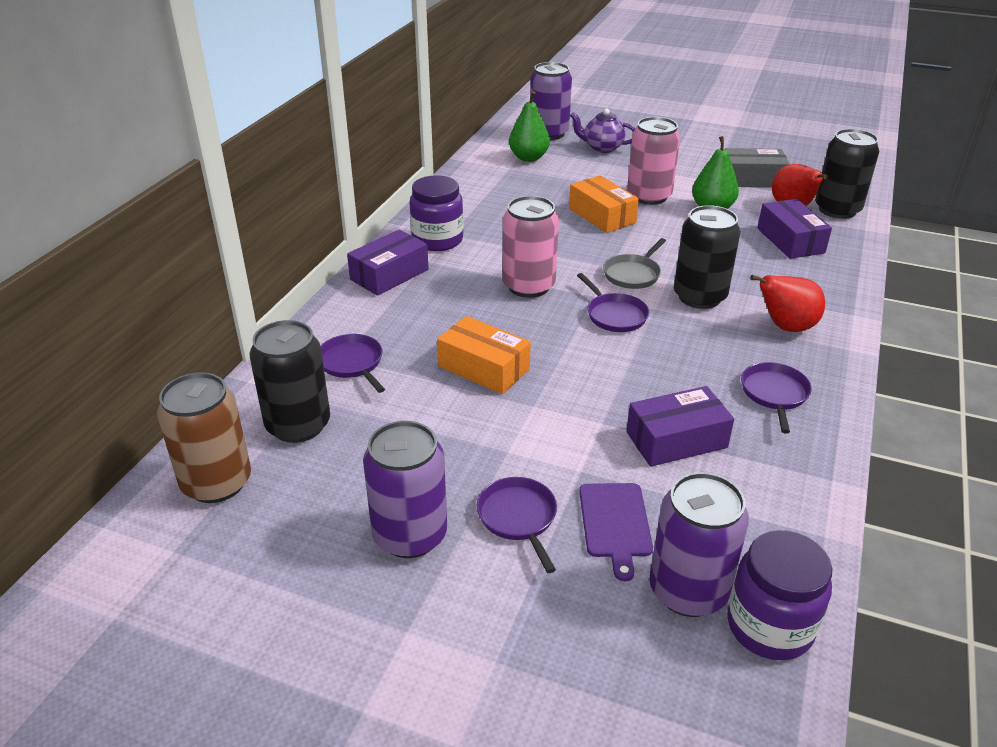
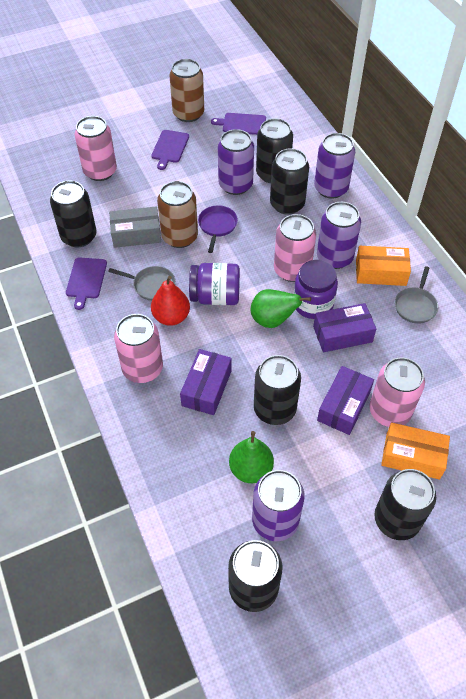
black can: [249,320,330,443] [674,205,740,309] [815,129,879,219] = 3 -> [50,181,97,248] [228,540,282,612] [254,355,301,425] [256,118,293,183] [270,148,309,215] [374,469,436,540] = 6
brown can: [157,372,251,503] = 1 -> [157,181,198,248] [169,59,204,122] = 2
grey pan: [603,238,666,289] = 1 -> [108,266,176,301] [395,266,438,324] = 2
pink can: [502,196,559,298] [627,117,680,205] = 2 -> [75,116,117,181] [114,314,163,383] [274,214,316,282] [369,357,425,427] = 4
purple can: [363,421,447,558] [530,62,572,140] [649,472,749,617] = 3 -> [218,129,254,195] [252,470,305,541] [314,133,355,199] [317,202,361,269] = 4
purple cutting board: [579,483,653,581] = 1 -> [66,257,107,310] [151,130,189,170] [211,113,266,135] = 3
purple pan: [320,334,385,393] [477,477,557,573] [577,273,649,332] [741,362,812,434] = 4 -> [198,205,238,253] = 1
purple teapot: [570,108,635,153] = 1 -> none = 0
red pear: [750,275,825,332] [772,164,828,206] = 2 -> [151,276,190,326] = 1

